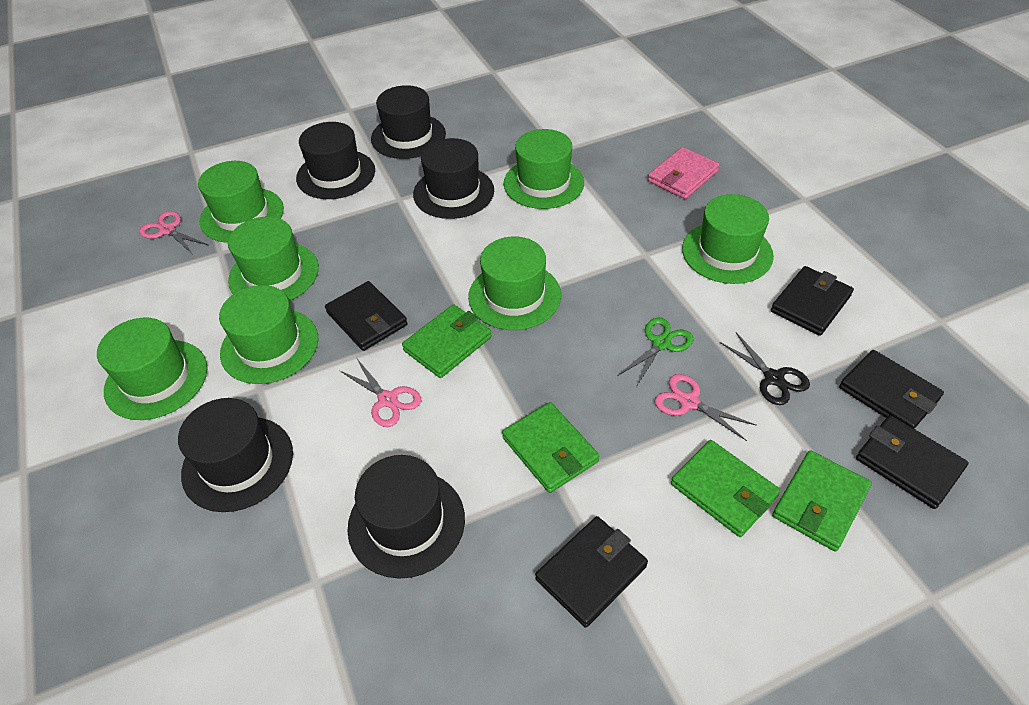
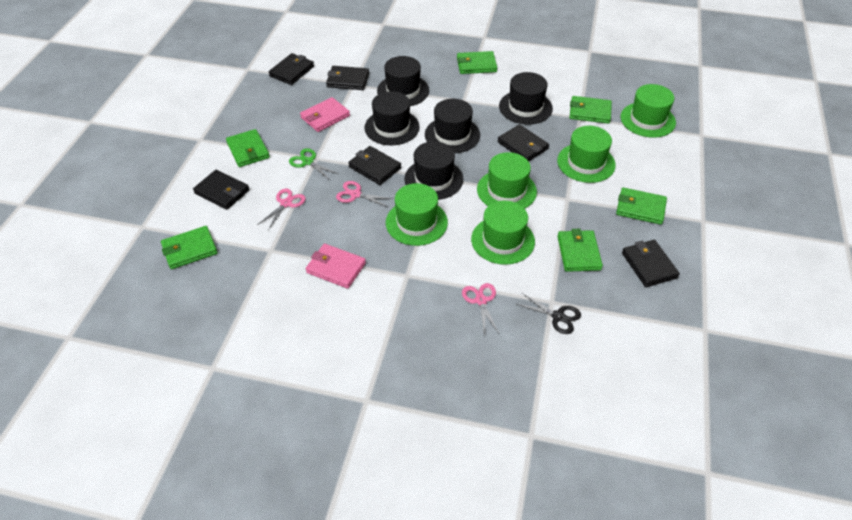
black wallet: [325,281,408,351] [535,516,648,628] [771,266,854,336] [839,350,944,429] [856,415,969,509] = 5 -> [193,170,249,210] [269,53,314,85] [326,66,369,90] [348,146,401,185] [498,124,549,161] [622,240,680,287] = 6
green hat: [97,318,207,420] [198,161,284,243] [219,285,318,384] [228,217,319,301] [468,236,561,330] [504,129,584,209] [682,194,774,284] = 7 -> [386,183,448,246] [471,201,535,265] [477,152,537,209] [557,126,616,183] [620,84,676,138] = 5
green wallet: [402,304,492,378] [502,402,599,493] [671,440,780,537] [772,450,872,552] = 4 -> [161,226,218,269] [226,129,270,167] [457,51,497,74] [557,229,603,272] [570,96,612,124] [616,187,667,225] = 6
pink wallet: [648,147,720,199] = 1 -> [300,97,350,132] [306,244,366,289] = 2

